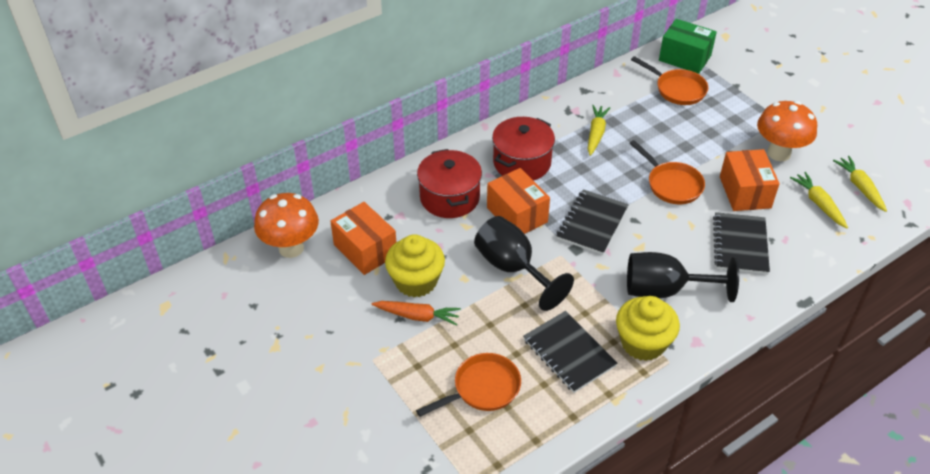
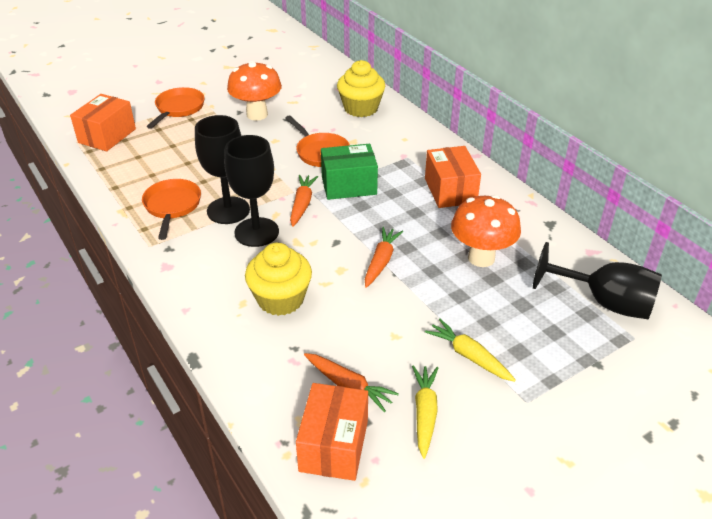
black goblet: [474,216,574,311] [627,252,739,302] = 2 -> [195,115,250,224] [224,135,279,247] [533,242,662,319] = 3
black notebook: [523,311,617,393] [556,189,629,255] [713,212,770,274] = 3 -> none = 0
orange carrot: [372,301,461,326] = 1 -> [290,175,318,227] [304,353,399,412] [365,227,403,288] = 3
red pot: [417,149,482,218] [492,117,555,181] = 2 -> none = 0
yellow carrot: [588,105,610,156] [790,172,848,228] [833,156,887,212] = 3 -> [412,365,438,459] [425,319,516,382] = 2

